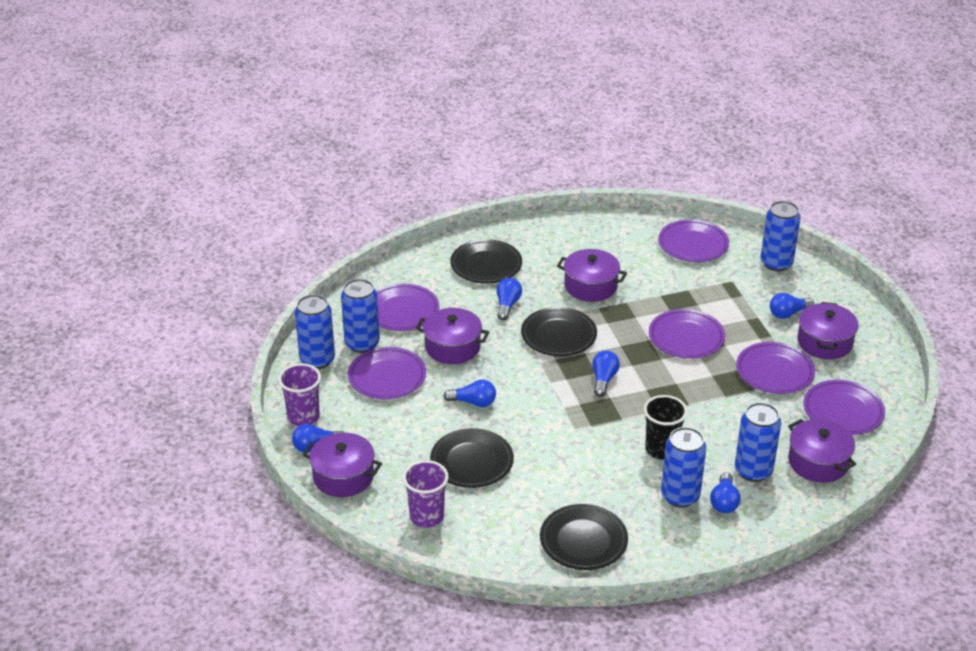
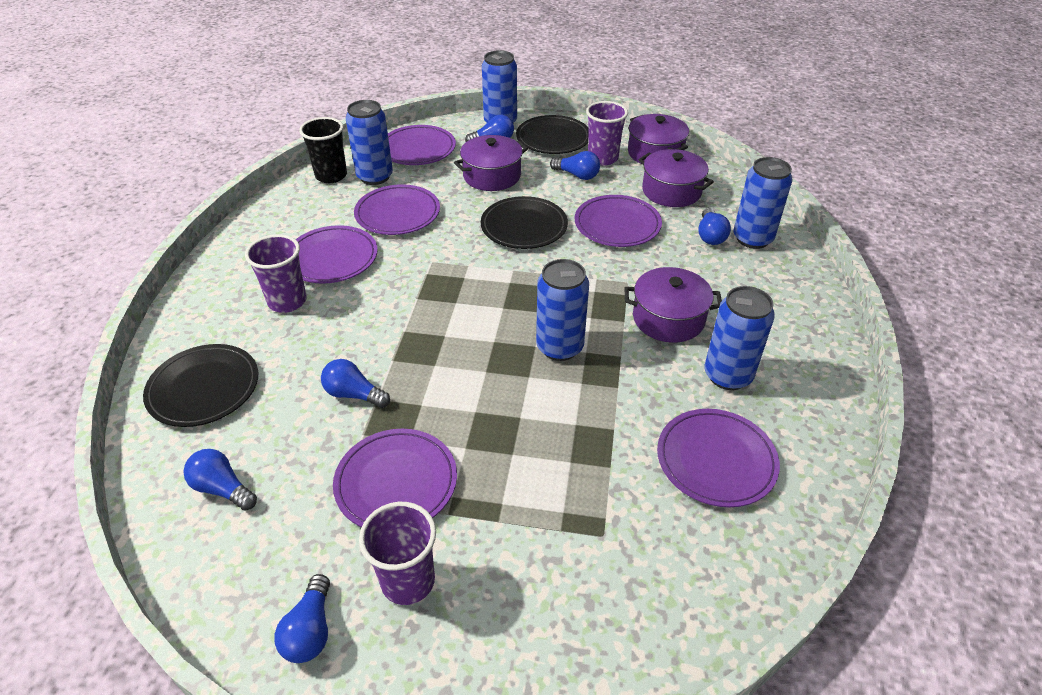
black plate: [430,428,514,488] [450,239,522,284] [521,307,597,356] [540,504,628,570] = 4 -> [143,344,258,427] [481,196,568,249] [516,115,589,154] = 3
purple cup: [278,363,321,426] [403,460,449,528] = 2 -> [245,234,307,313] [359,502,436,605] [586,101,628,166] = 3
purple pot: [303,433,382,497] [416,308,489,364] [557,249,627,302] [788,419,856,483] [797,302,859,359] = 5 -> [454,135,528,191] [624,267,722,343] [628,114,689,164] [639,149,714,207] = 4

